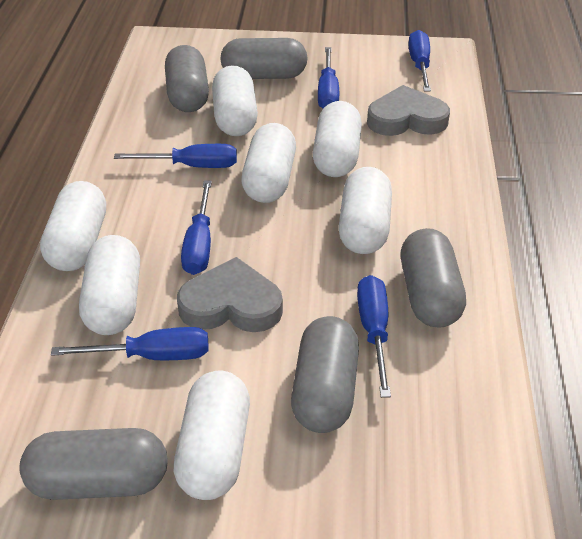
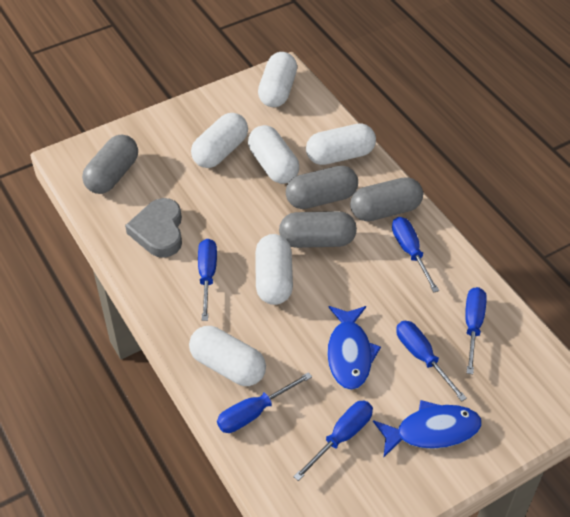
blue fish: none = 0 -> [327,306,381,390] [373,400,482,457] = 2
grey capsule: [19,428,168,500] [165,45,209,112] [221,38,307,79] [291,316,359,433] [401,228,466,328] = 5 -> [82,135,138,194] [279,211,357,248] [286,166,358,209] [350,177,423,221] = 4
grey heart: [177,257,283,332] [367,85,450,136] = 2 -> [125,198,182,258] = 1
white capsule: [40,181,106,271] [79,235,140,335] [174,371,250,500] [212,65,258,136] [241,123,296,203] [313,101,362,177] [339,167,392,254] = 7 -> [189,326,266,386] [191,113,248,168] [248,125,299,184] [255,234,293,305] [258,52,297,107] [306,123,376,165] = 6

